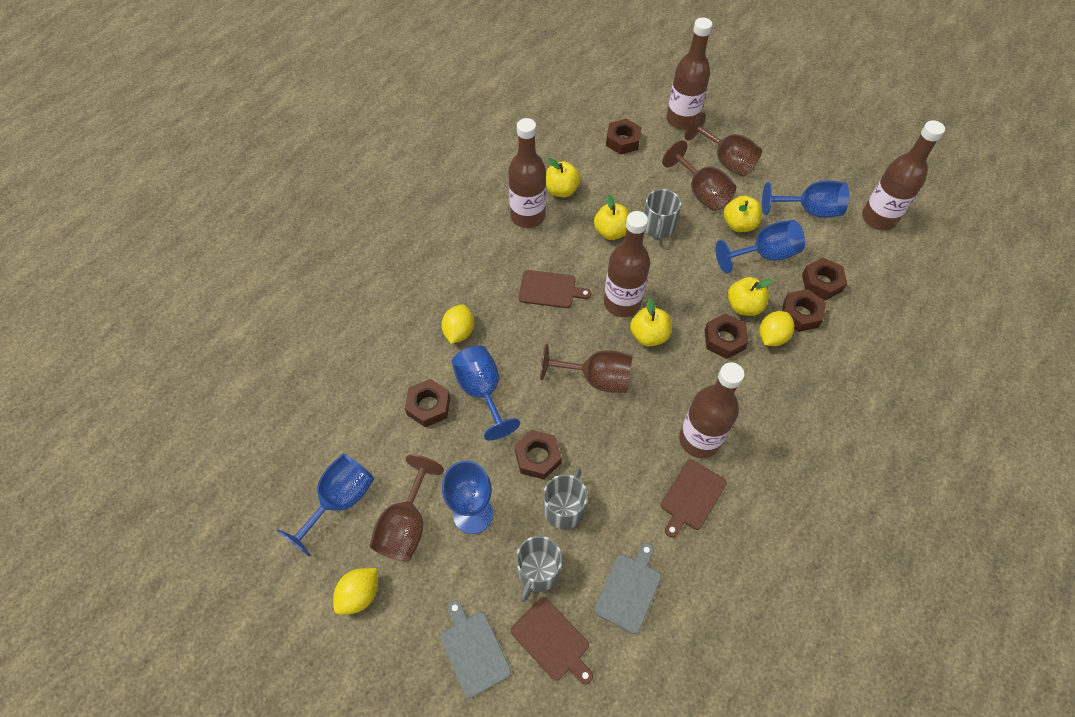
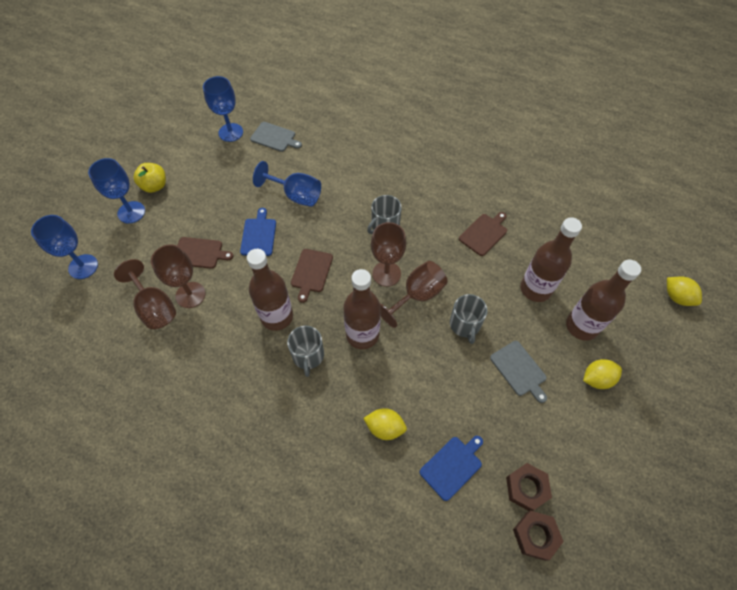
blue cutting board: none = 0 -> [240,208,276,256] [420,436,483,501] = 2
blue goblet: [276,453,374,557] [442,461,493,534] [452,345,520,441] [716,220,805,273] [762,180,849,218] = 5 -> [31,215,98,279] [88,158,145,224] [203,76,243,142] [253,161,321,207] = 4
brown bottle: [508,118,546,228] [604,211,650,317] [666,18,713,130] [679,362,745,458] [862,120,945,230] = 5 -> [247,249,293,331] [343,269,381,349] [520,217,582,302] [566,260,641,341] = 4
brown nut: [405,379,450,428] [514,430,562,480] [606,119,641,154] [705,313,749,359] [782,289,826,332] [802,258,847,300] = 6 -> [506,463,552,511] [513,511,564,561] = 2
yellow apple: [546,158,581,197] [594,195,630,240] [630,298,671,346] [723,195,762,232] [728,277,772,316] = 5 -> [134,163,166,193] = 1

